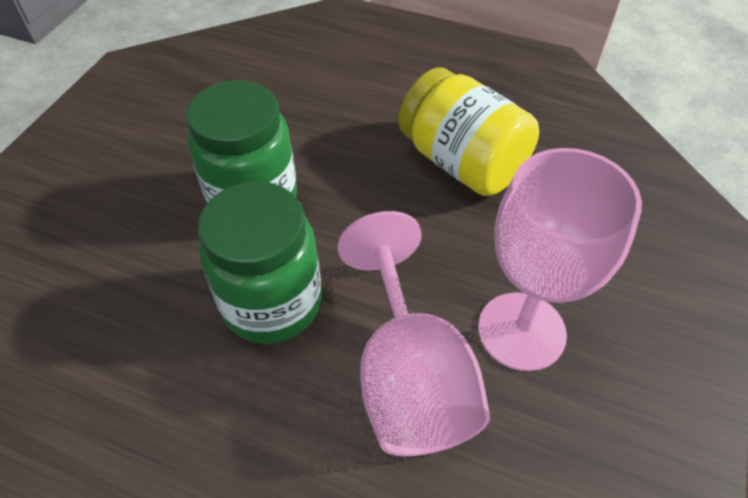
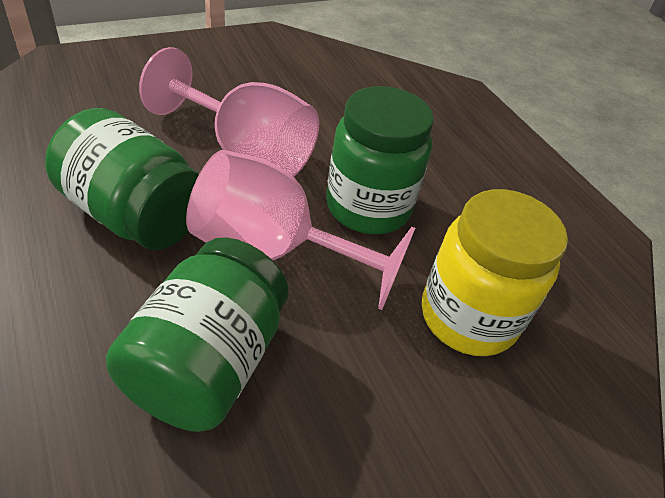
green jar: [186,80,297,203] [198,181,322,344] = 2 -> [45,108,199,250] [106,237,288,432] [326,86,434,234] = 3

